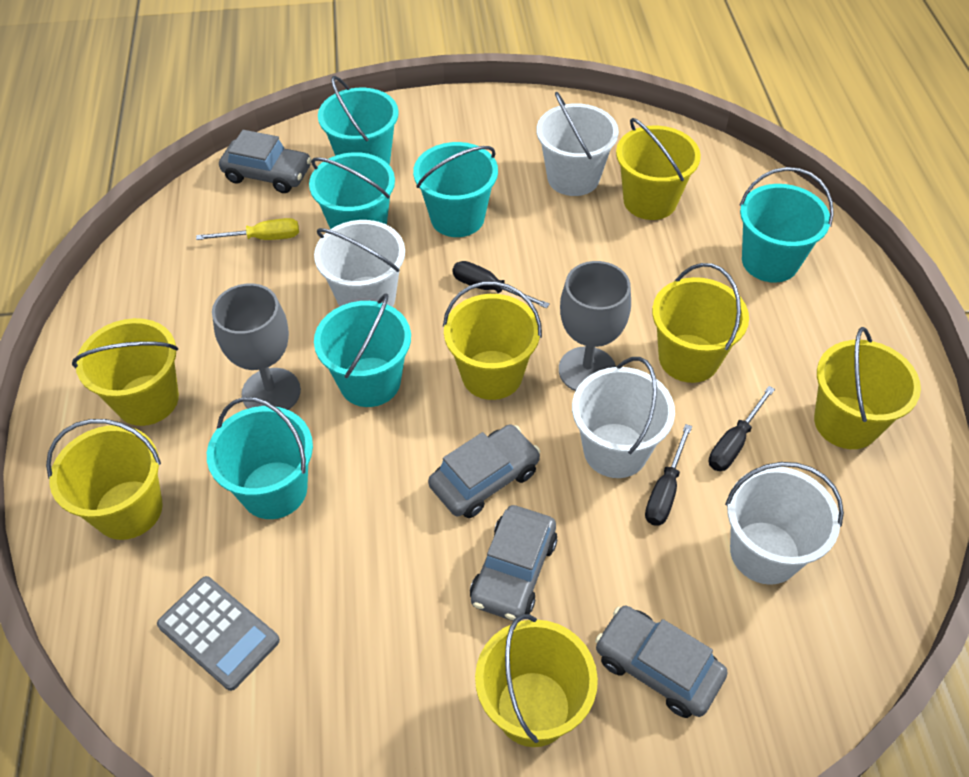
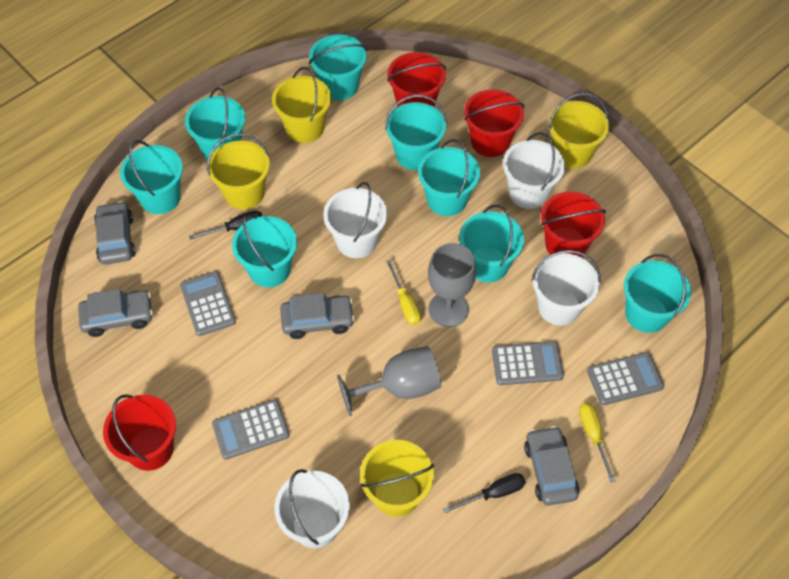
black screwdriver: [452,261,550,308] [645,424,692,526] [709,386,775,471] = 3 -> [189,211,262,240] [443,473,526,513] = 2
grey calculator: [157,576,280,691] = 1 -> [180,271,236,336] [212,400,290,460] [492,341,564,385] [587,352,664,405] = 4
red bucket: none = 0 -> [103,394,176,471] [387,52,446,107] [464,89,525,157] [541,192,606,257] = 4
turquoise bucket: [207,397,313,519] [309,152,395,229] [314,293,411,407] [318,76,399,164] [413,142,498,237] [739,167,834,283] = 6 -> [120,140,183,214] [185,87,245,159] [232,214,297,287] [309,35,367,100] [385,95,447,170] [418,139,480,216] [459,205,524,283] [624,254,691,333] = 8
yellow bucket: [46,419,163,540] [72,318,179,426] [443,281,542,400] [475,614,598,747] [616,118,701,220] [652,263,749,383] [814,327,921,449] = 7 -> [207,133,270,210] [272,67,331,143] [360,440,434,517] [549,93,609,169] = 4
yellow screwdriver: [196,218,299,240] = 1 -> [386,259,421,325] [579,403,616,482] = 2

